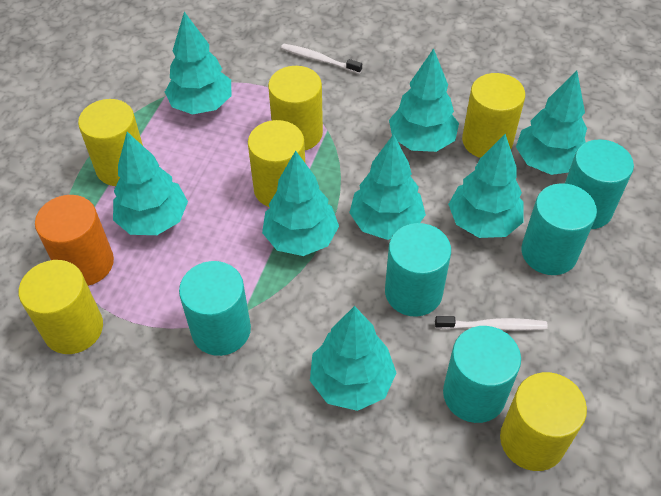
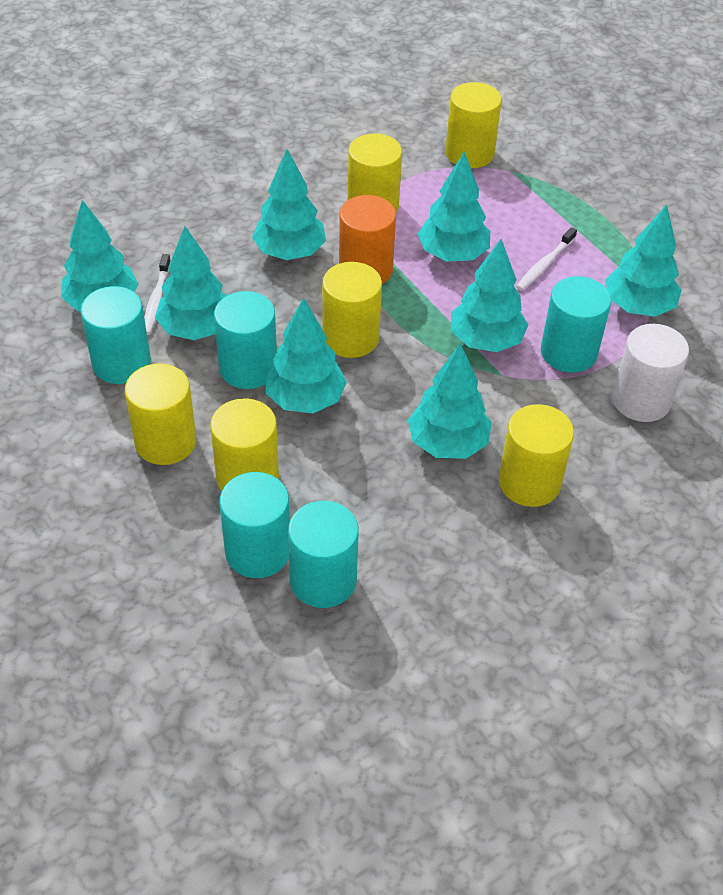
white cylinder: none = 0 -> [612,324,689,422] = 1

